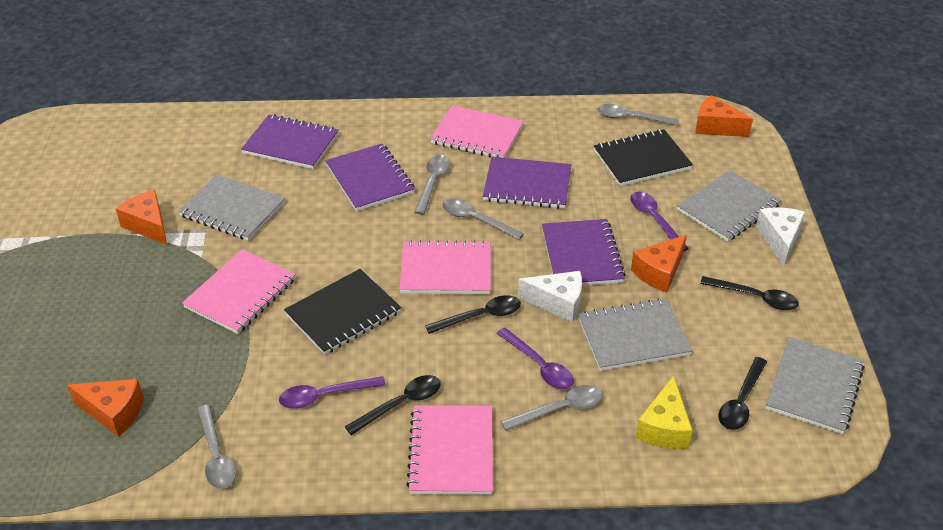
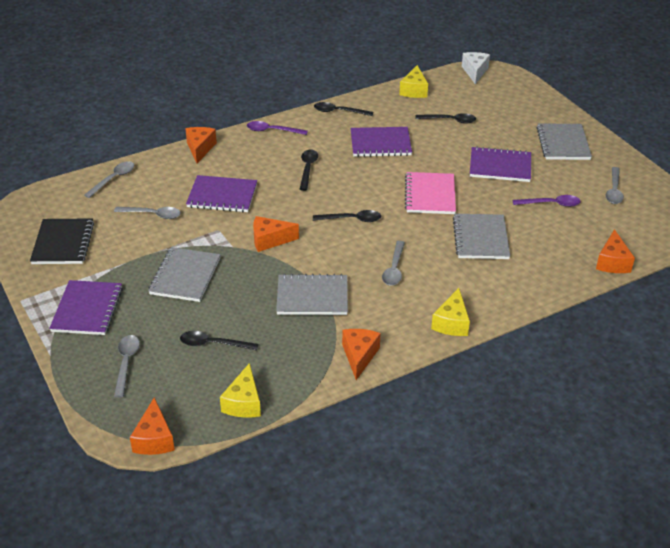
black notebook: [284,269,401,355] [594,129,693,186] = 2 -> [30,218,94,264] = 1
black spoon: [345,375,441,435] [425,295,521,334] [700,276,799,310] [719,357,767,430] = 4 -> [180,331,258,351] [300,149,318,191] [313,210,381,222] [314,102,373,116] [415,113,476,124] = 5
orange cheese: [67,379,144,437] [116,190,167,245] [631,235,687,292] [695,95,753,137] = 4 -> [130,397,175,455] [185,127,217,164] [253,216,299,252] [342,329,381,380] [596,229,635,273] = 5
pink notebook: [182,249,296,334] [399,240,491,294] [406,405,493,495] [430,105,524,158] = 4 -> [405,172,456,214] = 1
purple spoon: [279,376,386,409] [497,328,574,390] [630,192,689,251] = 3 -> [247,121,308,135] [513,195,581,207] = 2
white cheese: [518,271,582,322] [756,207,805,266] = 2 -> [462,52,490,84] = 1
yellow cheese: [636,375,693,449] = 1 -> [220,363,261,417] [399,65,428,98] [431,288,470,336] = 3

